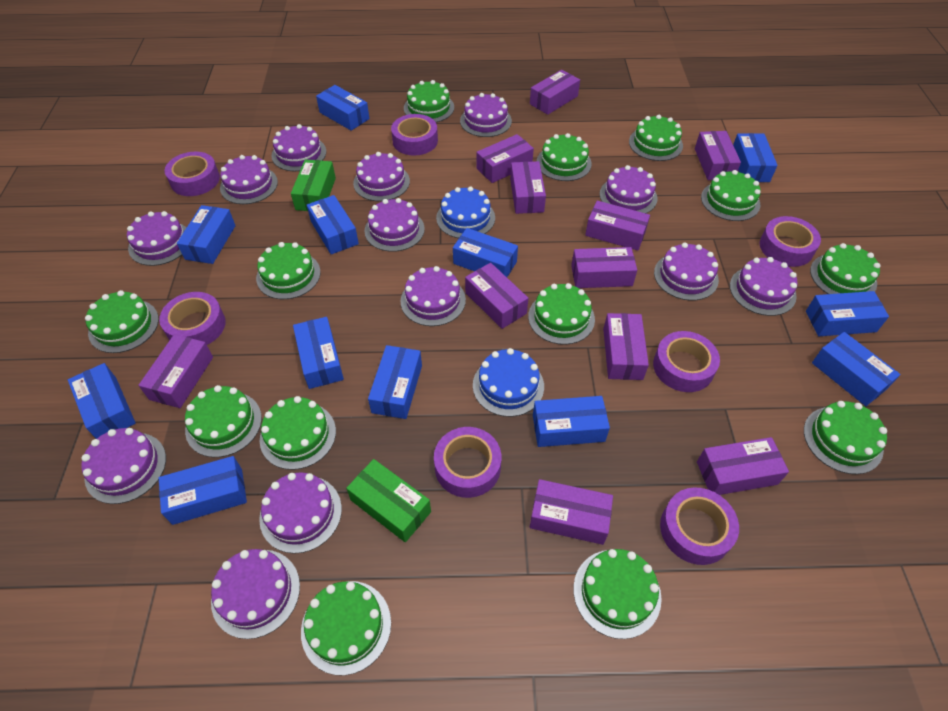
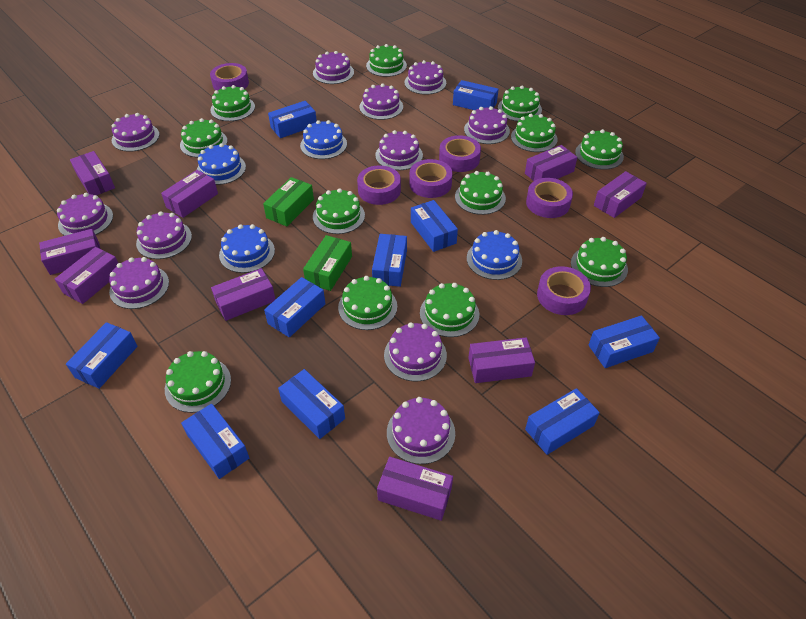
blue box: [68,363,136,439] [159,456,247,525] [177,205,235,264] [293,317,344,389] [307,195,359,254] [316,85,369,131] [368,345,422,419] [453,228,518,277] [533,396,610,447] [733,133,778,182] [806,291,889,336] [812,332,901,406] = 12 -> [66,322,138,389] [181,403,249,479] [264,277,325,337] [268,101,317,138] [278,369,345,439] [372,234,407,287] [411,200,458,252] [453,80,499,110] [525,388,600,455] [589,316,660,368] = 10
blue cake: [436,186,495,238] [473,348,544,417] = 2 -> [197,143,246,185] [219,224,275,273] [300,120,347,159] [467,230,522,280] = 4
green cake: [85,290,159,353] [185,385,262,457] [256,242,321,299] [260,396,336,470] [301,581,391,676] [404,80,454,122] [528,283,595,345] [537,133,592,181] [573,549,662,639] [629,115,683,161] [701,170,761,221] [804,401,887,474] [810,243,880,294] = 13 -> [165,351,231,413] [180,118,227,158] [210,85,255,121] [313,188,365,234] [338,276,397,330] [366,44,407,77] [420,283,479,337] [455,171,506,215] [498,86,542,122] [511,114,558,152] [571,237,628,287] [575,129,624,170] = 12
purple box: [138,334,213,408] [465,263,528,329] [476,134,534,183] [510,161,546,214] [530,70,580,115] [530,479,613,545] [571,247,637,288] [585,201,650,251] [603,313,649,380] [695,131,741,180] [697,437,789,495] = 11 -> [39,229,100,275] [55,247,118,304] [70,151,115,195] [161,170,218,218] [211,268,276,321] [377,457,453,521] [468,337,535,383] [525,145,577,181] [594,171,647,218] = 9
purple cake: [81,428,166,504] [127,211,187,266] [211,549,300,639] [220,155,278,204] [259,472,342,554] [271,124,326,171] [353,152,410,201] [364,198,425,252] [401,266,466,326] [460,93,512,137] [600,165,657,213] [654,243,719,301] [730,257,798,316] = 13 -> [57,193,113,236] [109,257,169,309] [112,113,159,152] [136,211,192,259] [313,51,354,84] [359,84,403,120] [375,130,423,170] [384,322,447,381] [387,397,455,464] [404,60,446,95] [464,106,510,144] = 11
purple tape: [159,292,226,345] [165,152,220,196] [391,114,438,155] [434,427,501,498] [653,331,720,392] [660,488,739,565] [760,216,821,267] = 7 -> [210,63,249,91] [357,165,401,205] [409,159,452,198] [439,135,481,172] [526,178,573,218] [537,266,591,315] = 6

